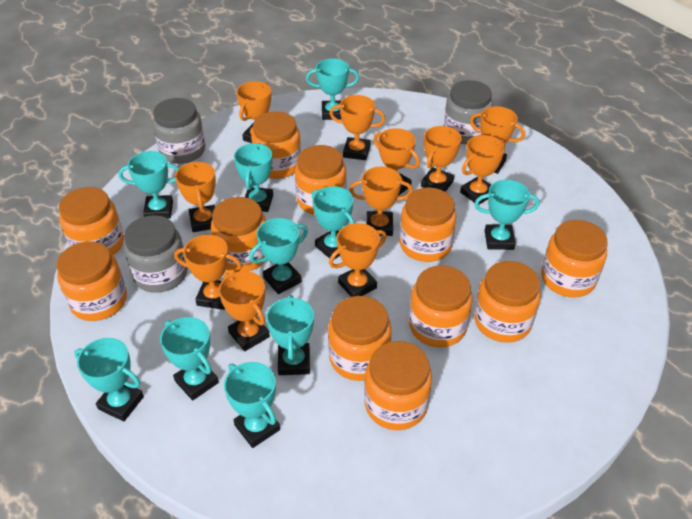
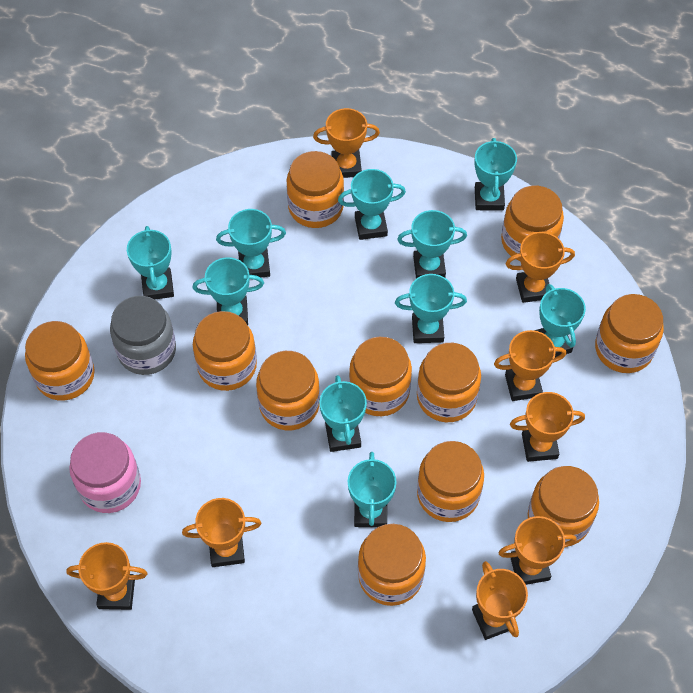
grey jar: [124,215,188,293] [153,98,205,164] [444,80,493,144] = 3 -> [110,296,176,375] = 1
orange trophy: [174,235,242,310] [175,161,216,232] [219,271,270,351] [236,81,271,143] [329,95,385,160] [329,223,386,297] [349,167,413,236] [373,128,420,196] [421,126,462,192] [460,135,505,205] [470,106,525,174] = 11 -> [66,542,147,610] [182,498,262,567] [313,108,380,178] [472,561,528,640] [494,330,566,401] [499,516,576,585] [505,232,575,303] [510,392,585,462] = 8
pink jar: none = 0 -> [69,432,141,513] = 1

